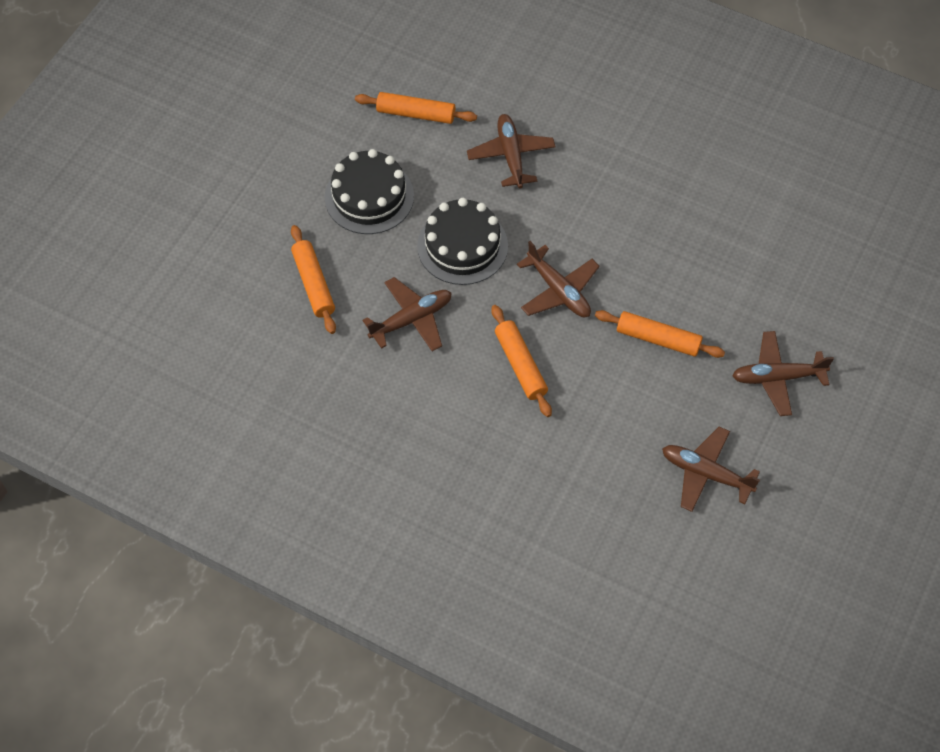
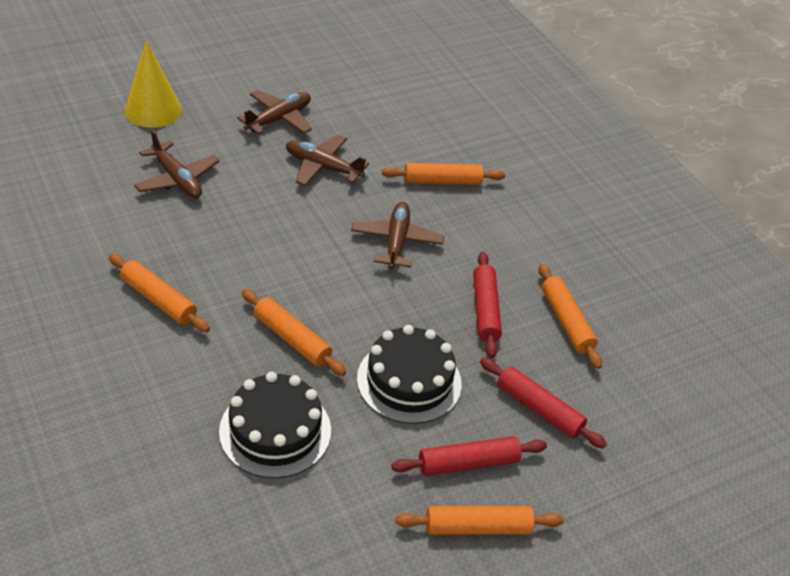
brown plane: [363,277,452,351] [467,114,556,188] [517,241,600,318] [662,427,760,512] [732,331,834,416] = 5 -> [134,130,219,198] [237,90,312,134] [286,135,369,186] [351,202,444,269] = 4
orange rolling pin: [291,225,336,334] [355,92,477,124] [491,305,552,417] [595,310,725,358] = 4 -> [109,254,210,332] [242,289,346,376] [382,163,505,185] [395,506,564,535] [539,264,602,369] = 5
red rolling pin: none = 0 -> [391,436,547,476] [473,252,502,358] [480,358,607,449] = 3
yellow cone: none = 0 -> [125,40,182,128] = 1

